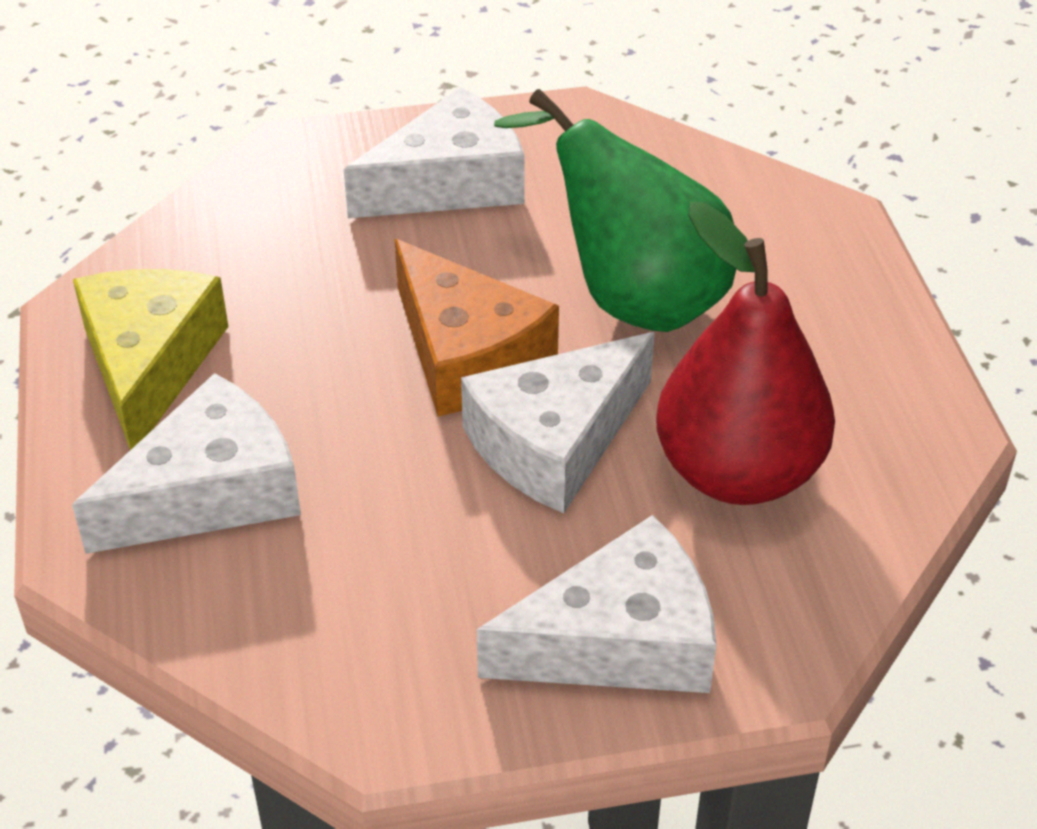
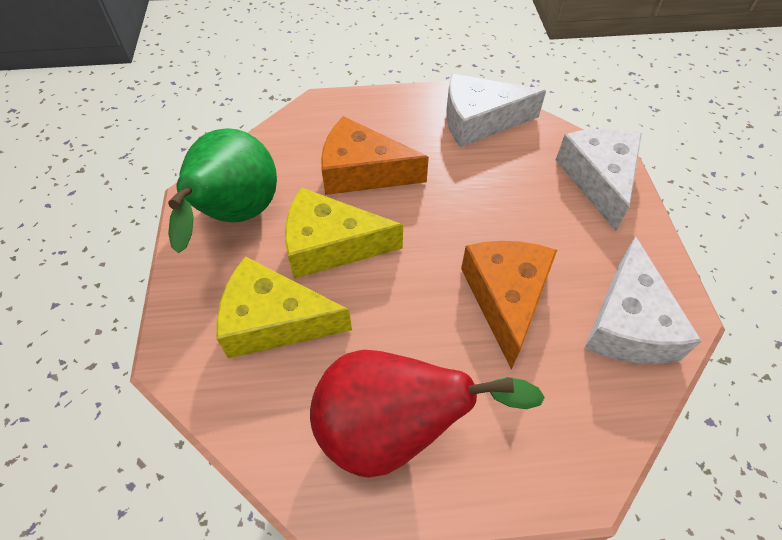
orange cheese: [395,239,559,416] = 1 -> [321,116,429,195] [461,241,557,369] = 2
white cheese: [72,373,301,554] [344,87,525,218] [461,332,655,513] [477,515,716,693] = 4 -> [447,74,546,147] [556,128,642,231] [584,236,702,364] = 3
yellow cheese: [73,269,229,450] = 1 -> [216,257,352,358] [285,187,403,279] = 2

